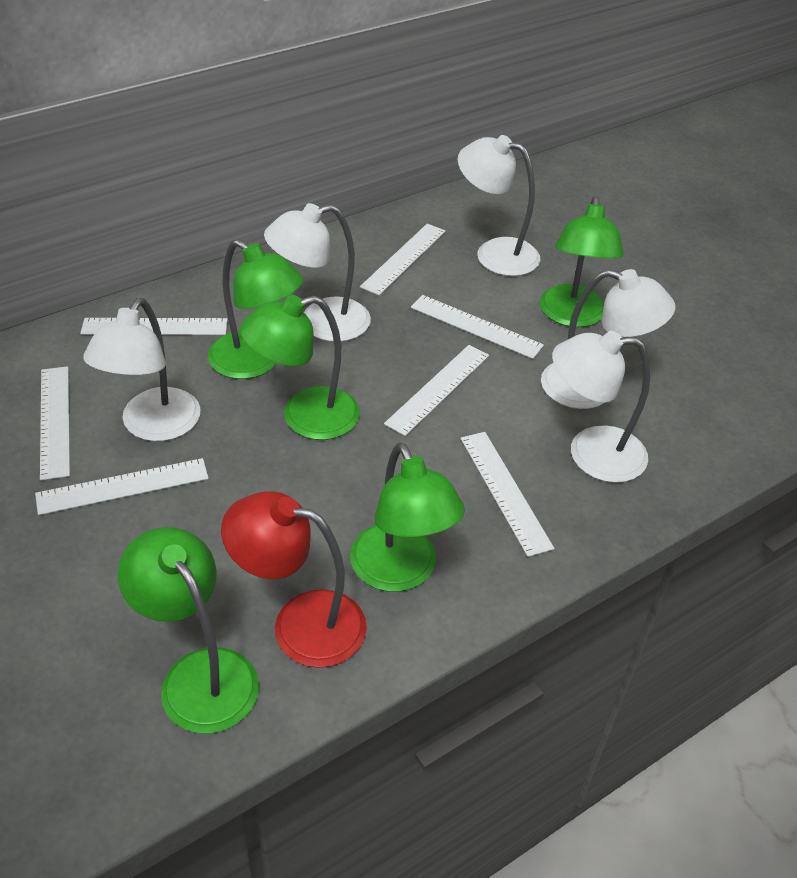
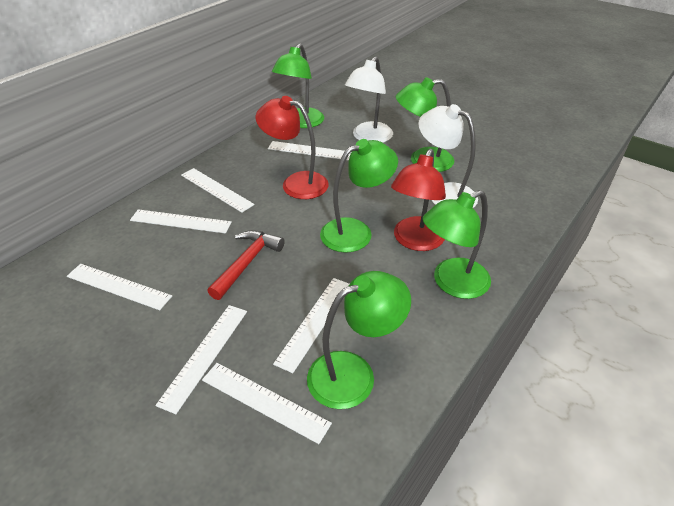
red hammer: none = 0 -> [207,230,285,300] = 1
red lamp: [221,491,367,668] = 1 -> [256,96,329,199] [391,149,446,251] = 2
white lamp: [83,298,200,441] [264,203,371,342] [458,135,541,276] [541,269,675,409] [552,331,650,483] = 5 -> [345,56,393,143] [418,104,478,208] = 2

